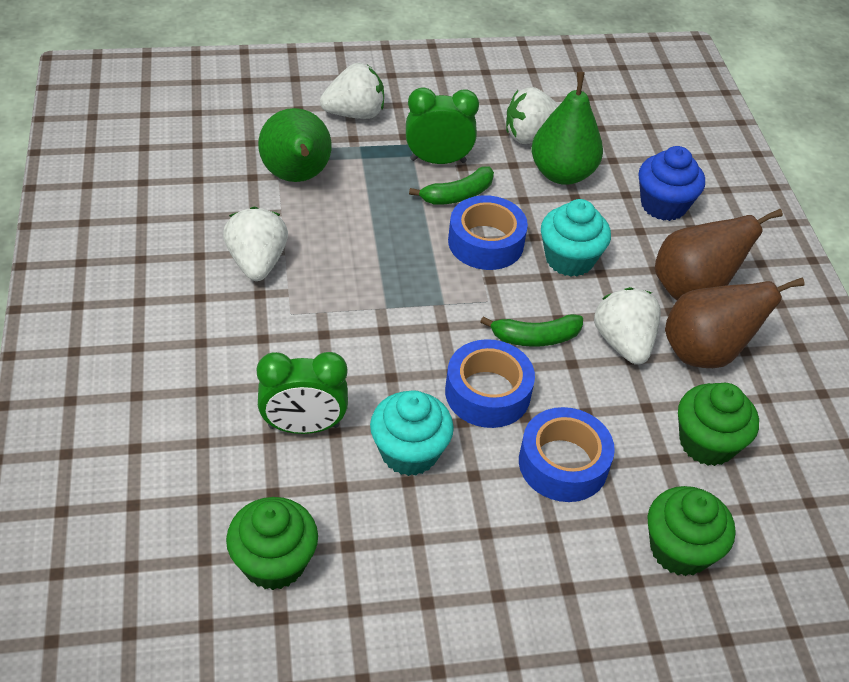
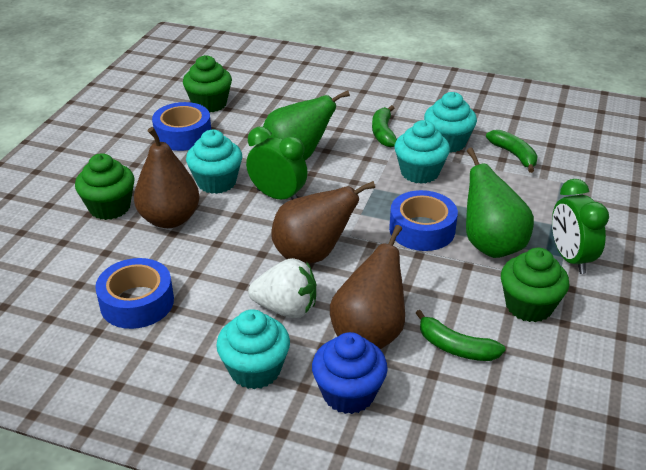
brown pear: [655,209,783,300] [665,278,805,368] = 2 -> [134,127,200,228] [272,181,375,264] [330,225,405,349] = 3
green banana: [409,166,494,205] [480,314,583,347] = 2 -> [372,105,397,148] [416,310,506,361] [486,130,538,173] = 3
turquoise cupcake: [370,390,454,476] [541,199,611,277] = 2 -> [186,130,242,194] [216,309,290,389] [395,120,450,184] [424,92,477,153] = 4
white strawberry: [223,207,288,281] [320,63,384,119] [506,87,559,144] [594,287,661,365] = 4 -> [248,258,316,318] = 1

